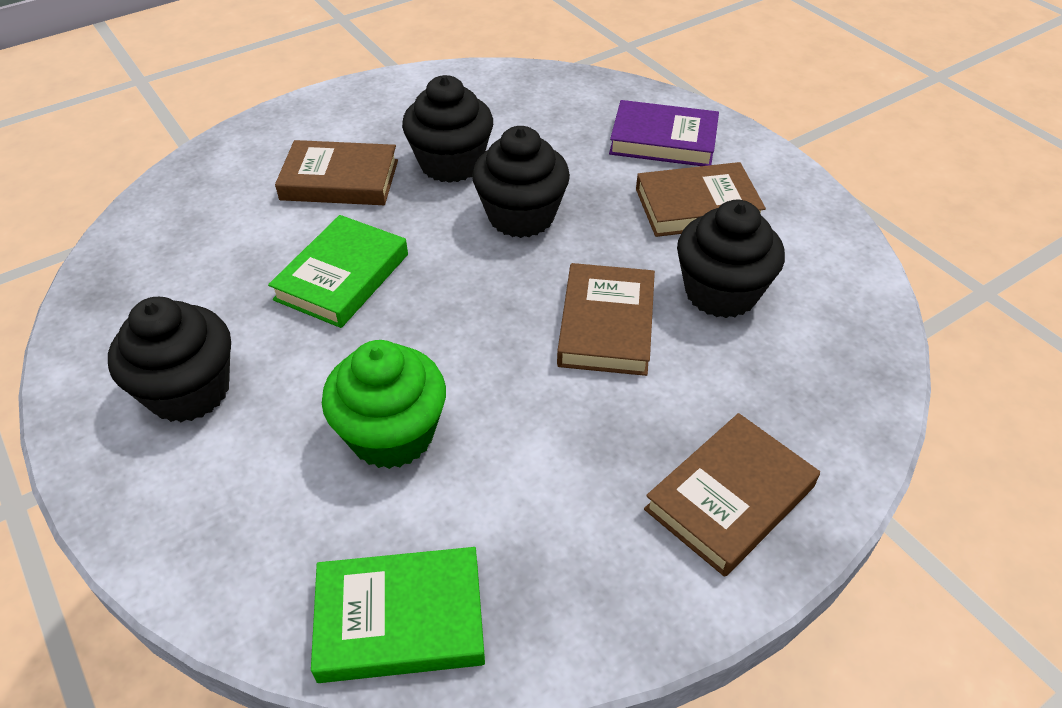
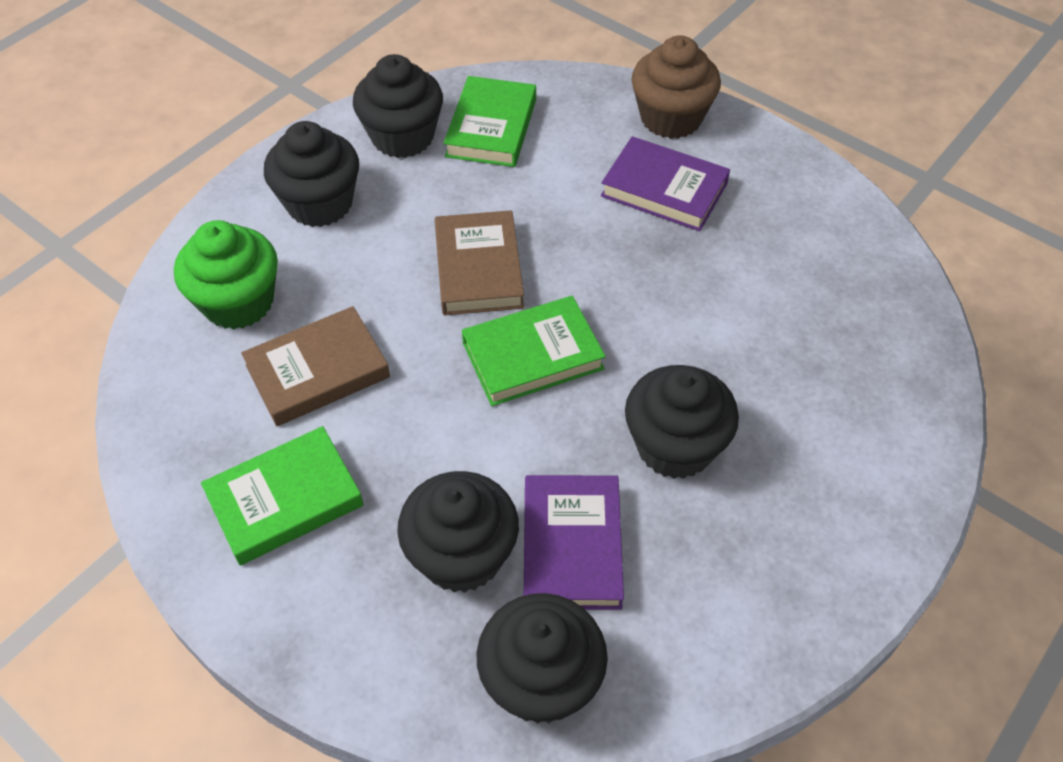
black cupcake: [108,297,231,422] [402,75,493,183] [472,126,570,238] [677,200,785,318] = 4 -> [264,121,359,227] [353,54,443,158] [397,471,519,593] [477,593,608,724] [625,365,739,479] = 5
brown book: [275,140,398,205] [557,263,655,376] [636,162,766,237] [644,413,820,577] = 4 -> [241,306,390,426] [435,210,524,315] = 2
brown cupcake: none = 0 -> [631,35,721,139] = 1
green book: [268,215,408,328] [311,547,485,683] = 2 -> [201,426,364,565] [443,76,536,167] [462,296,606,406] = 3
purple book: [609,100,719,166] = 1 -> [524,475,624,610] [601,136,730,231] = 2

